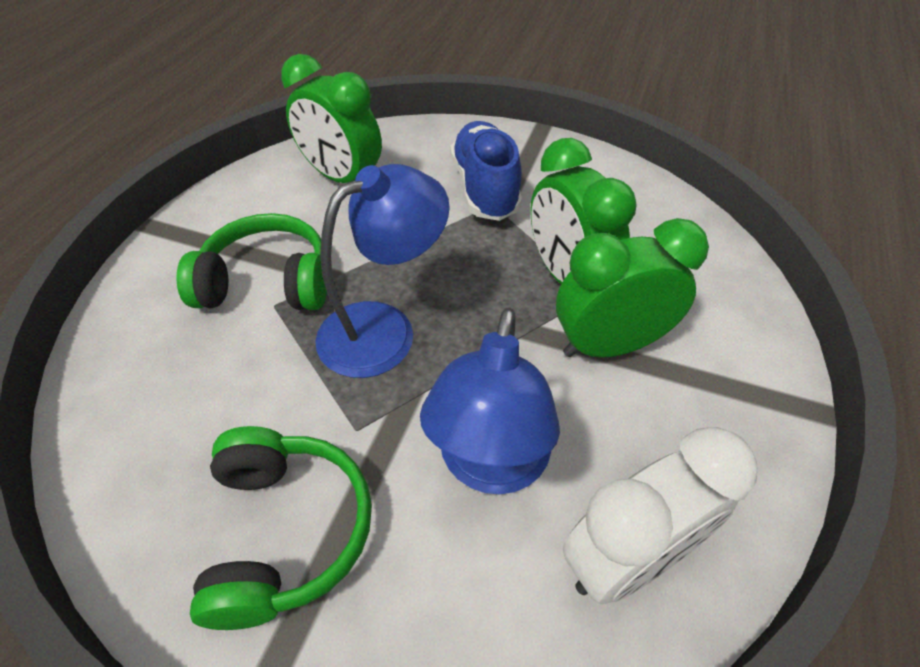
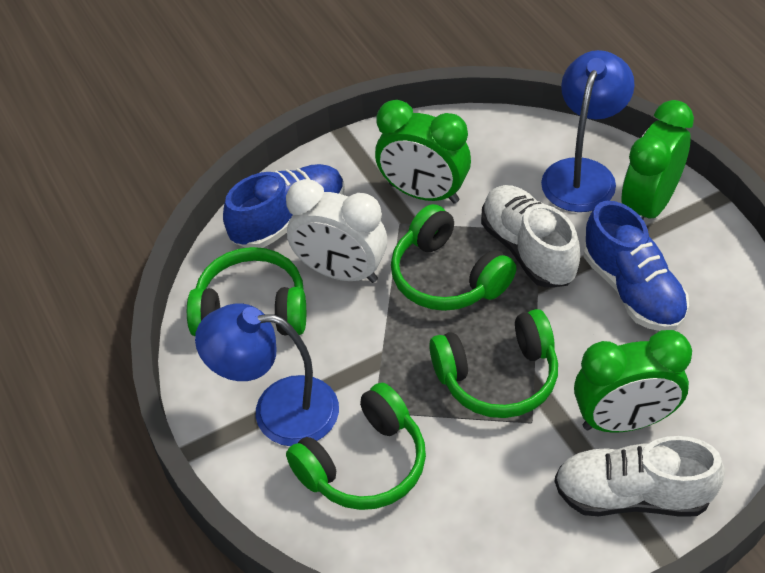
blue shoe: [450,121,522,221] = 1 -> [223,164,345,248] [584,201,689,331] = 2
green headphones: [177,213,327,310] [190,426,372,630] = 2 -> [187,247,306,336] [286,382,426,510] [391,204,516,311] [429,309,558,418] = 4
white shoe: none = 0 -> [481,185,580,288] [554,436,725,517] = 2

